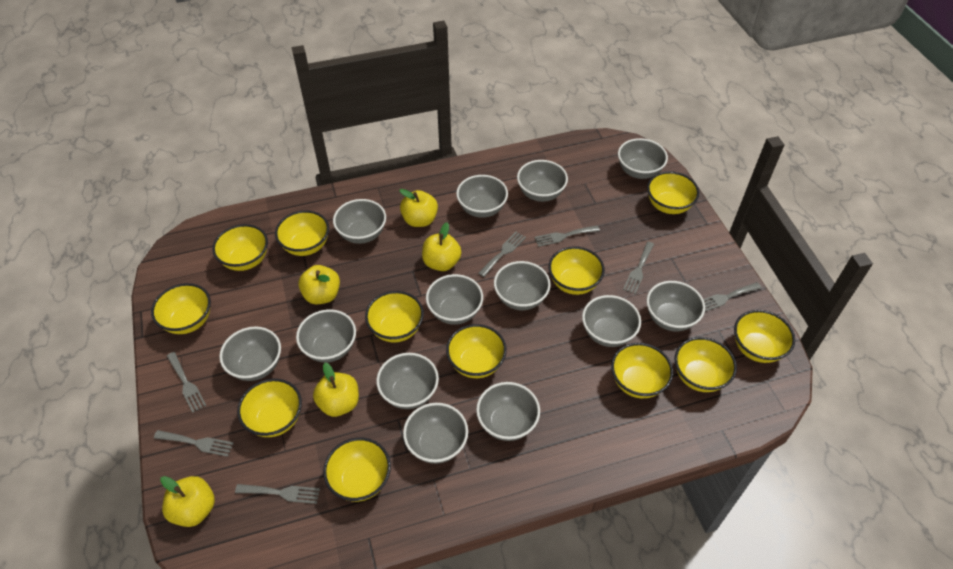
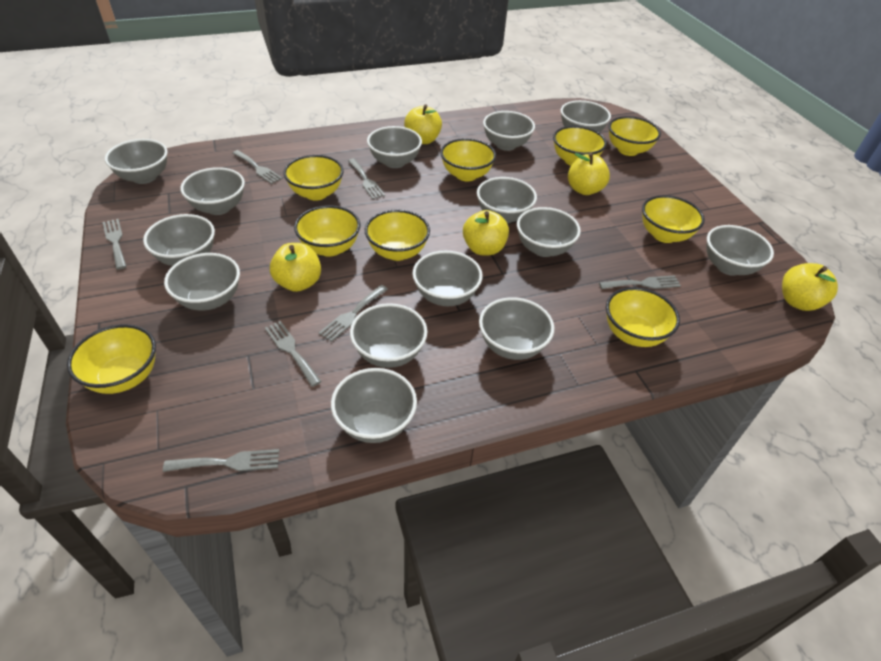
grey bowl: [219,326,281,381] [296,309,356,363] [333,199,386,244] [376,353,439,409] [403,403,468,464] [426,274,483,325] [456,175,508,218] [476,382,540,441] [494,261,551,310] [517,160,568,202] [582,295,641,347] [618,138,668,179] [646,281,705,332] = 13 -> [105,139,168,184] [143,214,215,266] [164,253,240,310] [180,167,245,215] [331,368,417,443] [350,303,428,368] [367,126,422,168] [412,251,483,306] [477,177,537,224] [479,297,554,360] [483,111,535,151] [517,207,581,257] [560,100,611,133] [706,225,774,276] = 14
yellow bowl: [151,283,211,334] [212,224,268,271] [237,379,302,437] [275,210,329,256] [323,438,391,502] [365,291,424,343] [446,324,507,378] [549,246,605,295] [611,343,673,398] [647,171,699,214] [674,337,737,392] [734,310,795,363] = 12 -> [67,324,156,394] [283,155,344,201] [294,205,360,257] [365,210,430,261] [440,138,496,181] [553,126,607,166] [606,287,680,347] [608,116,661,156] [642,195,705,243] = 9

